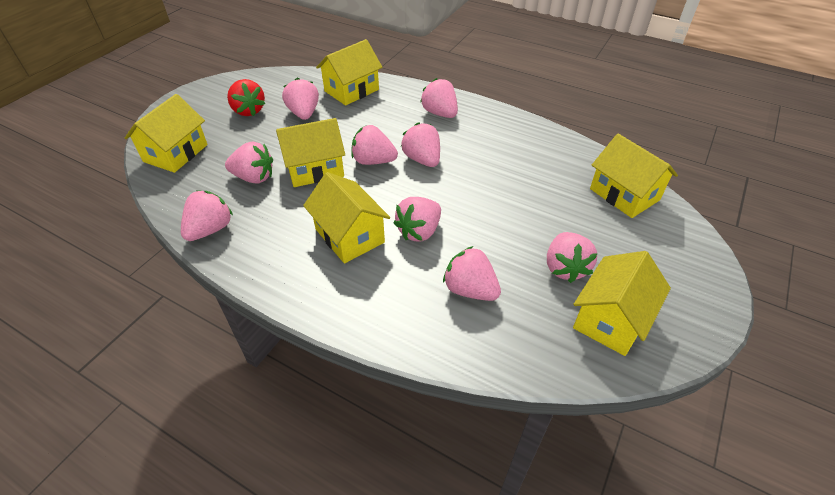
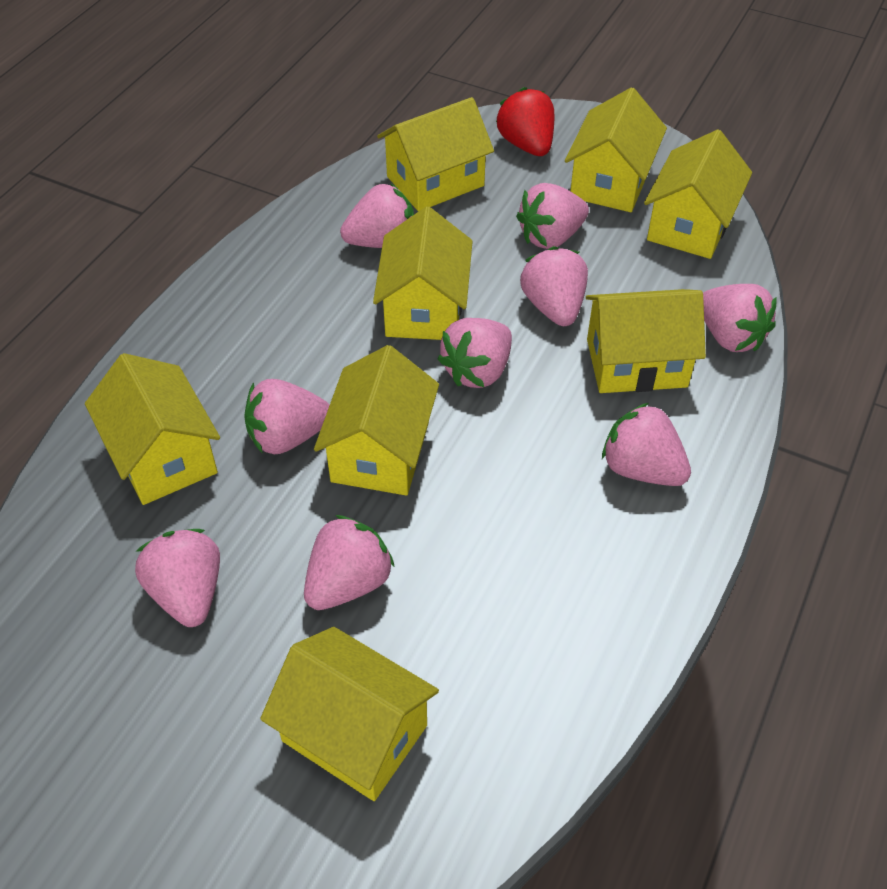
yellow house: [125,94,208,173] [276,118,345,187] [303,172,390,264] [316,39,383,105] [573,251,671,356] [590,134,678,218] = 6 -> [85,353,220,505] [260,627,439,801] [314,345,439,496] [373,206,473,340] [377,97,494,211] [565,87,667,212] [586,289,706,393] [644,130,752,259] = 8

